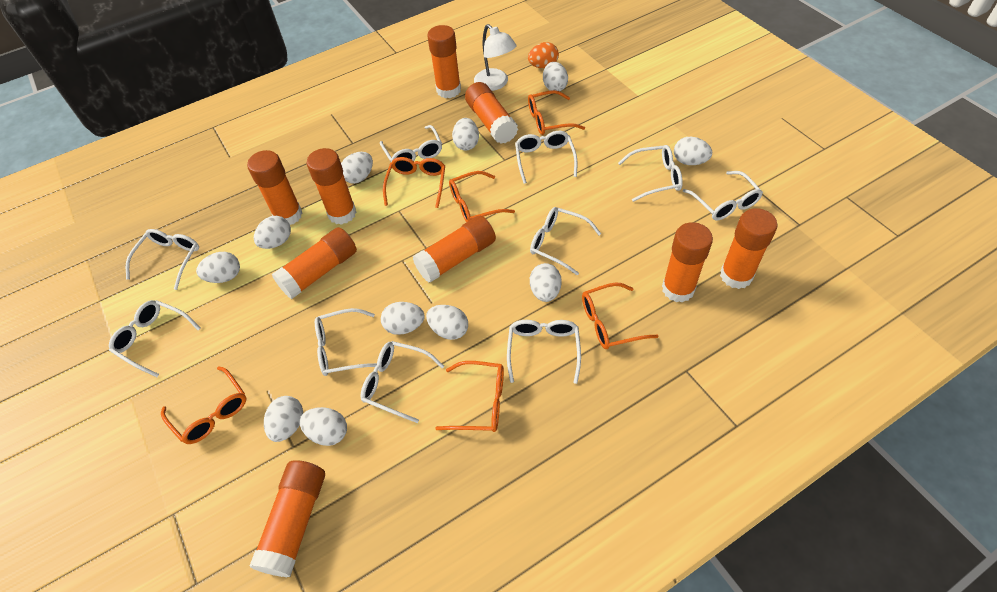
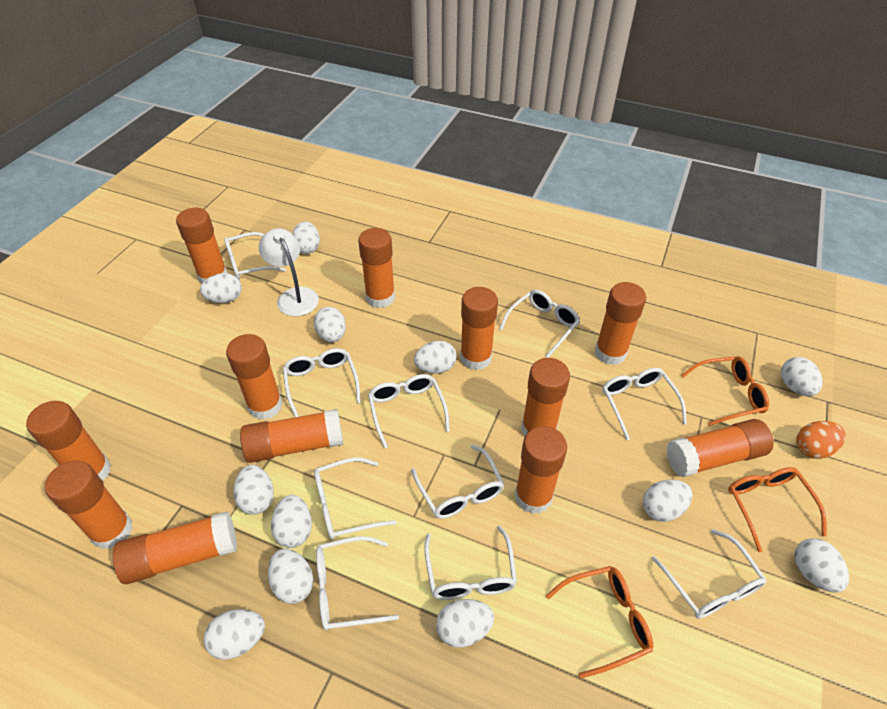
orange glasses: [161,366,247,444] [383,157,445,208] [435,361,504,432] [449,171,515,222] [528,90,585,135] [582,283,658,349] = 6 -> [546,566,653,679] [681,356,769,426] [728,467,827,552] = 3
orange glue stick: [247,150,302,225] [250,460,325,577] [271,227,357,299] [306,148,357,225] [413,216,496,283] [427,25,461,98] [465,82,518,144] [662,222,713,303] [720,208,777,289] = 9 -> [26,401,111,481] [45,461,133,549] [113,512,237,584] [176,208,227,283] [226,334,283,420] [240,409,343,463] [358,228,395,308] [460,287,498,370] [515,426,567,514] [521,358,570,435] [595,282,646,365] [666,419,774,477] = 12
white egg: [196,252,240,283] [254,216,291,249] [264,396,303,442] [300,407,347,446] [341,152,373,184] [381,302,425,335] [426,305,468,340] [452,118,479,151] [530,263,562,302] [543,62,568,91] [674,137,712,165] = 11 -> [200,273,242,303] [204,609,265,660] [233,465,274,515] [268,549,313,604] [271,495,312,548] [292,221,320,254] [314,307,346,342] [414,341,457,374] [436,599,494,648] [643,480,692,522] [781,357,823,396] [794,538,849,593] = 12

